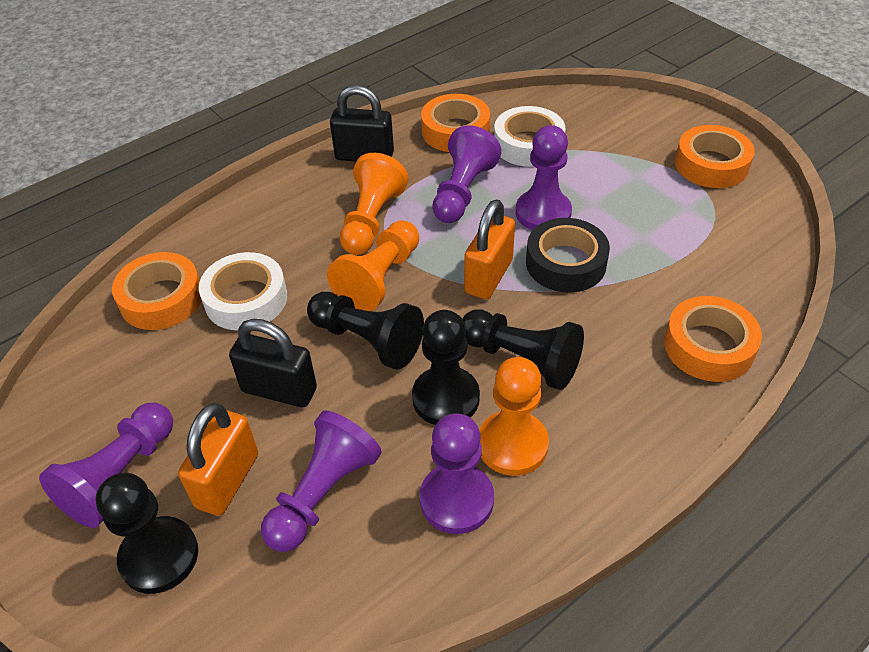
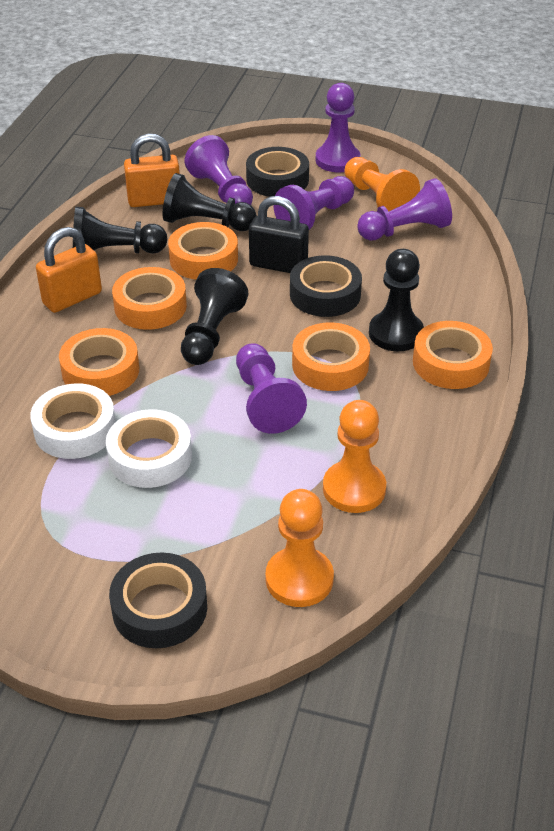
black padlock: [229,319,317,407] [330,85,394,162] = 2 -> [249,196,309,273] = 1
black tape: [526,218,610,293] = 1 -> [109,552,207,648] [246,147,309,197] [290,255,362,317] = 3
orange tape: [112,252,202,330] [421,94,490,152] [664,296,762,382] [675,125,755,188] = 4 -> [59,328,139,396] [112,267,187,330] [168,222,238,280] [292,323,370,391] [413,321,493,389] = 5

